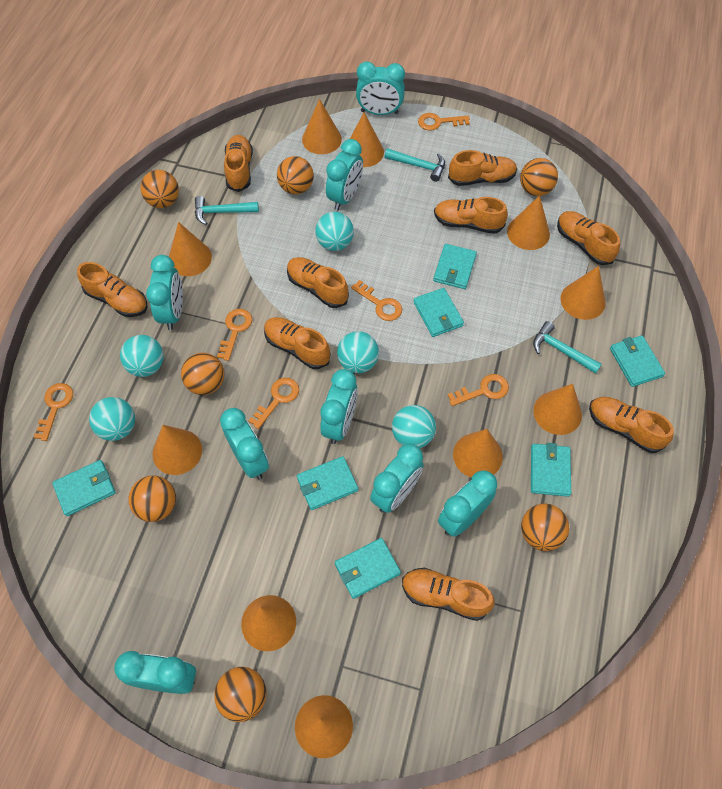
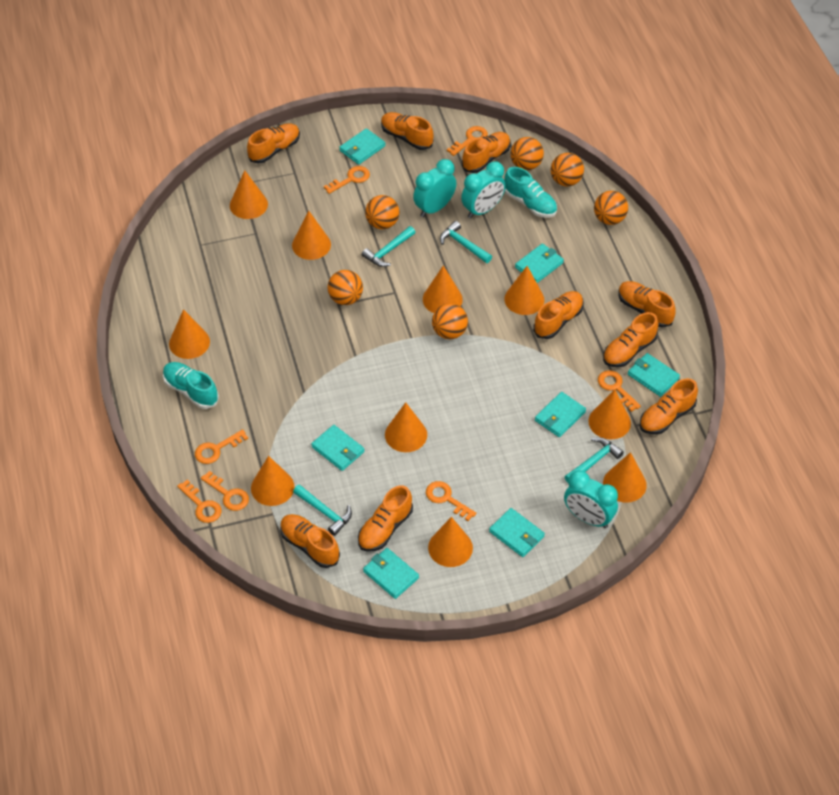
orange ball: [128,475,176,522] [140,170,179,208] [181,353,224,395] [214,667,267,722] [277,156,314,194] [520,158,558,196] [521,504,569,551] = 7 -> [328,270,363,305] [365,195,399,229] [432,303,468,339] [510,137,544,170] [551,153,584,186] [594,191,628,225] = 6
orange key: [34,383,73,441] [217,309,252,361] [249,378,299,429] [351,280,402,321] [418,113,470,131] [448,374,509,406] = 6 -> [177,480,222,523] [195,429,248,464] [201,471,249,511] [324,166,370,194] [426,481,476,521] [447,126,488,156] [598,370,641,412] = 7
turquoise ball: [89,397,135,441] [120,335,164,377] [315,212,354,251] [337,331,379,373] [392,405,436,448] = 5 -> none = 0
turquoise clock: [114,651,196,694] [146,255,183,330] [220,408,269,479] [320,369,358,444] [326,139,363,210] [356,61,405,115] [370,444,424,513] [438,470,497,537] = 8 -> [413,159,456,217] [461,161,506,218] [564,470,618,528] = 3
turquoise hammer: [195,196,259,225] [384,148,445,182] [533,321,602,374] = 3 -> [293,484,352,536] [362,226,416,267] [440,221,492,263] [565,437,624,483] = 4
turquoise shoe: none = 0 -> [163,362,219,409] [504,167,557,217] = 2

